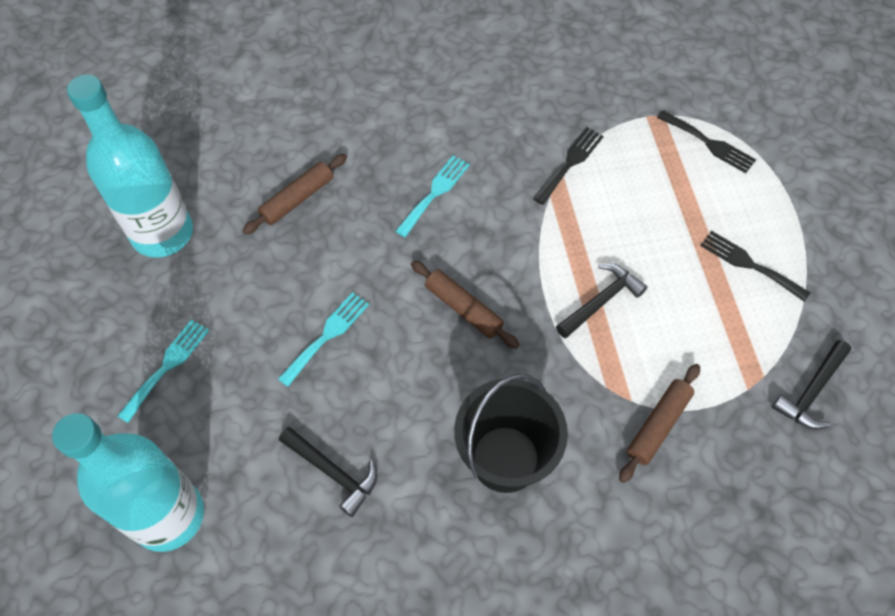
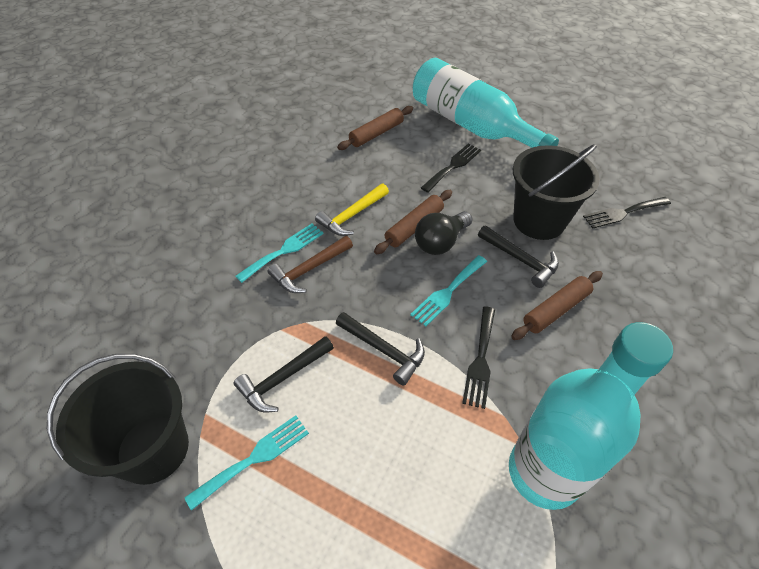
black bucket: [454,374,568,493] = 1 -> [47,354,189,485] [513,144,600,240] = 2
black light bulb: none = 0 -> [415,211,473,255] = 1
brown hammer: none = 0 -> [268,236,353,293] = 1
yellow hammer: none = 0 -> [315,184,389,236] = 1

